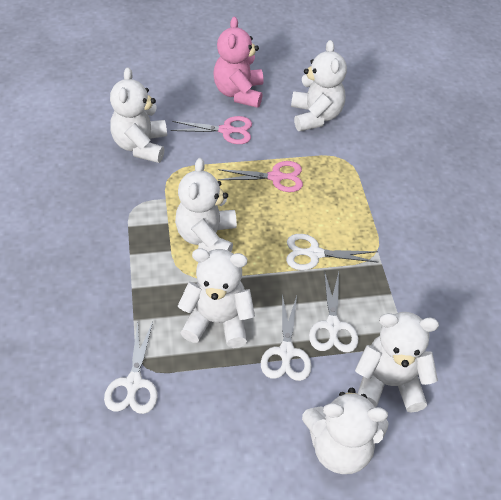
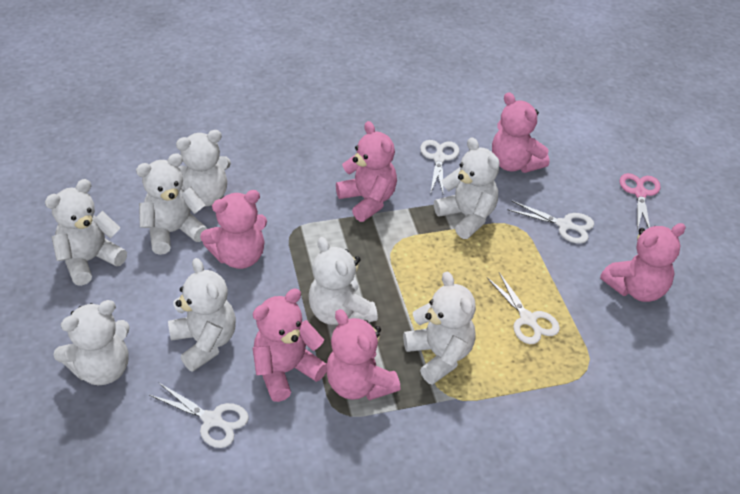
pink scissors: [171,116,252,144] [218,161,303,192] = 2 -> [620,173,661,231] = 1
pink teddy bear: [213,17,264,108] = 1 -> [200,190,267,269] [253,289,327,402] [326,309,401,400] [336,121,397,222] [492,92,549,173] [600,223,686,302] = 6
white teddy bear: [110,67,167,163] [175,158,237,252] [177,248,255,348] [291,40,347,131] [302,388,389,474] [355,312,439,413] = 6 -> [45,179,127,286] [54,300,130,385] [136,153,207,255] [168,258,236,372] [176,130,231,206] [309,237,378,325] [403,272,476,385] [434,137,500,239] = 8

